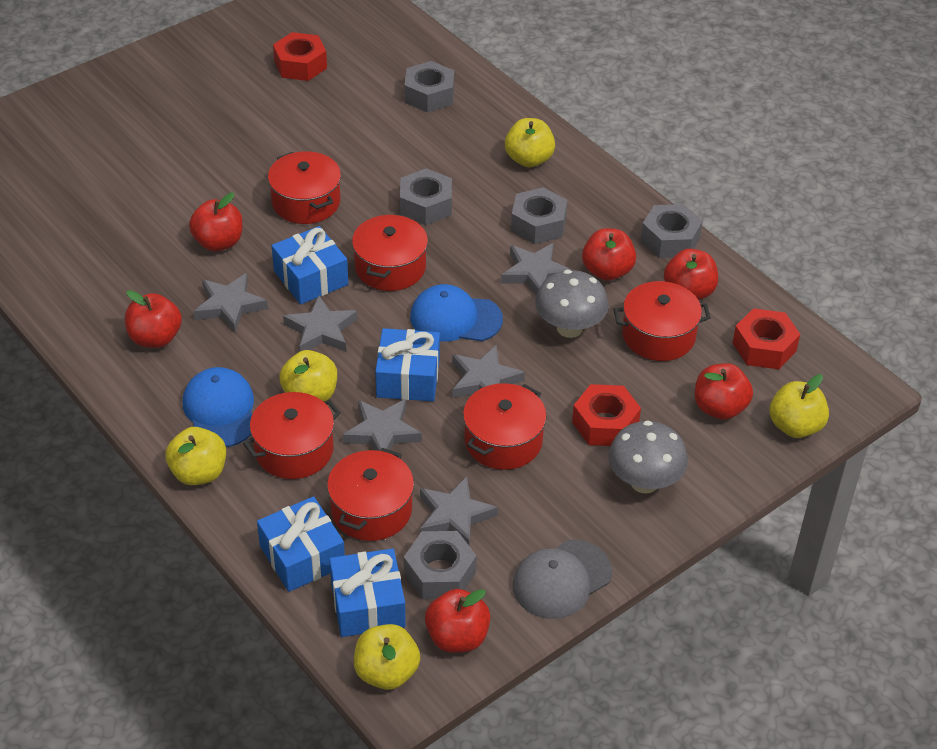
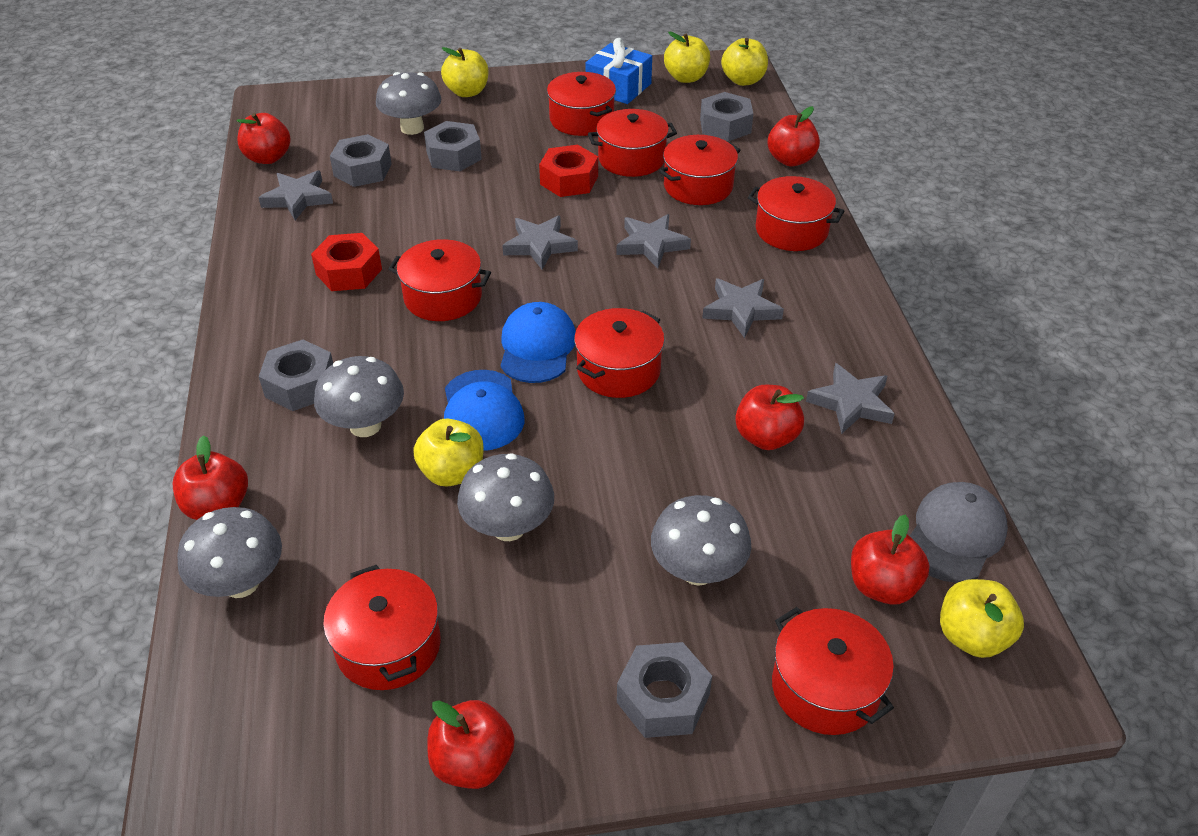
blue gift: [257,496,345,592] [272,226,348,304] [329,548,406,637] [375,328,440,401] = 4 -> [585,38,652,104] = 1
grey mushroom: [535,270,609,338] [608,420,688,493] = 2 -> [177,507,282,598] [314,356,404,437] [376,72,441,135] [457,453,554,541] [651,495,751,586] = 5
grey star: [194,273,268,332] [283,295,358,351] [343,399,422,451] [420,476,498,545] [452,345,525,398] [501,243,571,296] = 6 -> [259,170,333,220] [502,216,578,270] [617,214,691,268] [702,279,784,338] [806,363,895,434] = 5
red nut: [273,32,327,81] [572,384,641,446] [733,308,800,369] = 3 -> [311,233,382,291] [539,145,598,197] = 2
red pot: [243,392,341,479] [268,151,341,224] [327,448,414,541] [352,213,428,291] [463,383,547,470] [614,281,711,361] = 6 -> [323,565,441,690] [388,239,491,321] [547,72,616,136] [574,308,665,398] [588,109,677,177] [659,135,741,205] [748,176,844,251] [772,607,894,735] = 8

